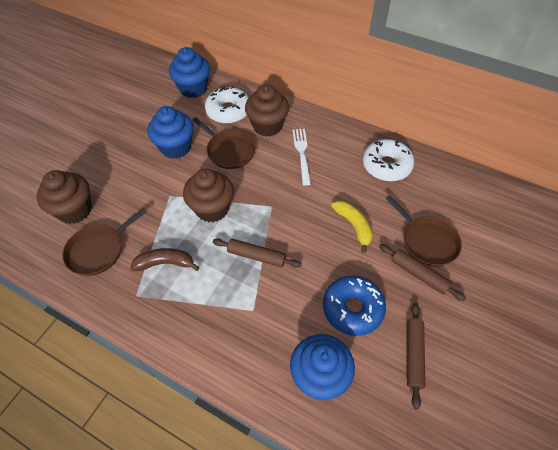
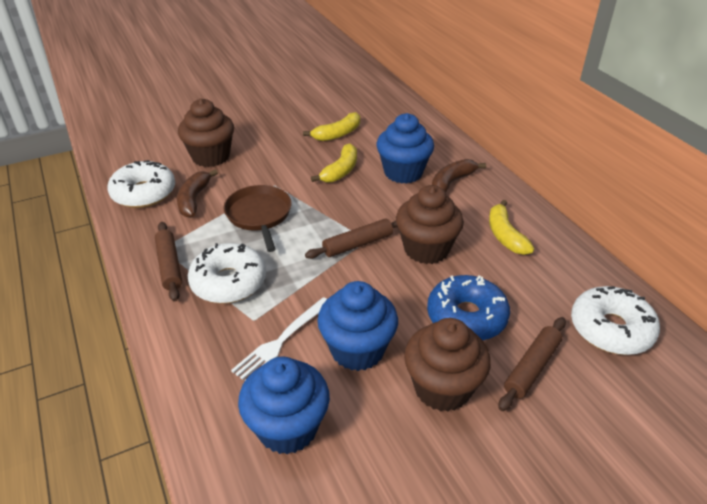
brown banana: [130,248,200,271] = 1 -> [177,169,218,218] [432,159,486,192] = 2
brown pan: [62,208,147,276] [192,117,256,169] [385,195,462,267] = 3 -> [224,185,292,252] = 1
white donut: [205,86,249,124] [363,139,414,181] = 2 -> [107,160,175,208] [188,243,266,304] [571,286,660,355] = 3
yellow banana: [331,201,373,253] = 1 -> [303,112,360,141] [311,143,357,183] [489,200,535,255] = 3

